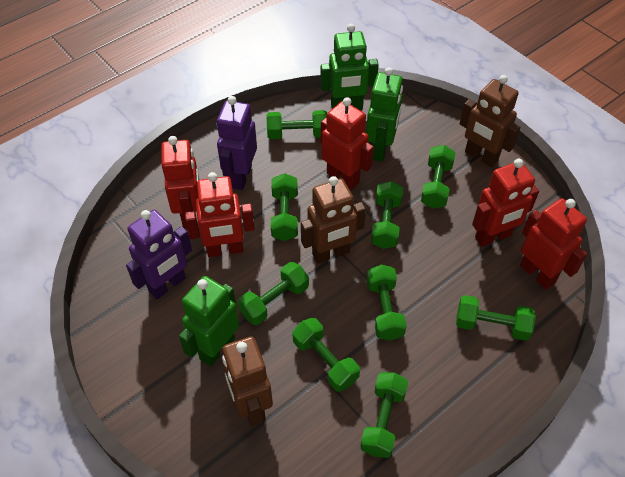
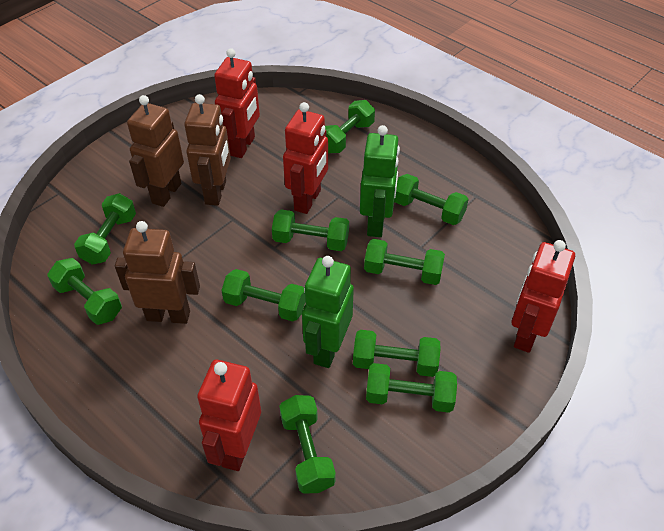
green dumbbell: [238,262,309,325] [267,110,327,139] [271,173,298,241] [292,318,360,392] [360,372,408,458] [367,265,407,341] [371,181,403,249] [421,145,456,209] [456,295,536,341] = 9 -> [47,258,122,325] [74,193,136,265] [221,269,305,321] [272,209,349,251] [279,395,336,494] [325,100,375,153] [353,330,441,377] [364,239,445,285] [366,363,457,413] [394,174,469,225] = 10
green robot: [179,276,239,367] [320,24,379,109] [366,67,403,162] = 3 -> [302,256,354,368] [360,125,400,237] = 2
purple robot: [126,210,192,299] [217,96,257,190] = 2 -> none = 0
red robot: [161,136,199,229] [185,172,255,257] [321,97,374,190] [472,159,539,247] [520,198,587,290] = 5 -> [197,360,261,471] [214,48,260,158] [283,102,328,214] [512,240,575,353] = 4

